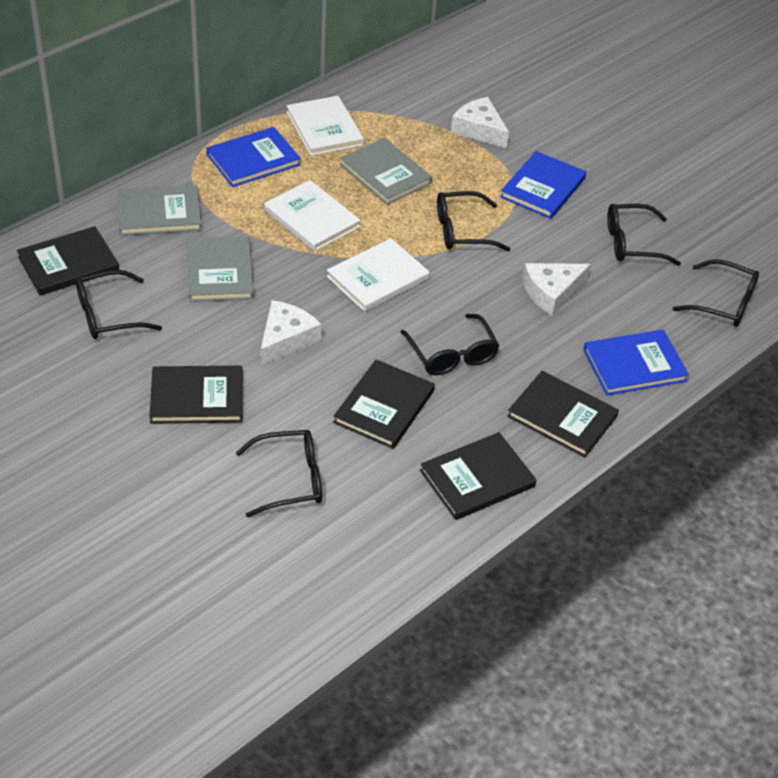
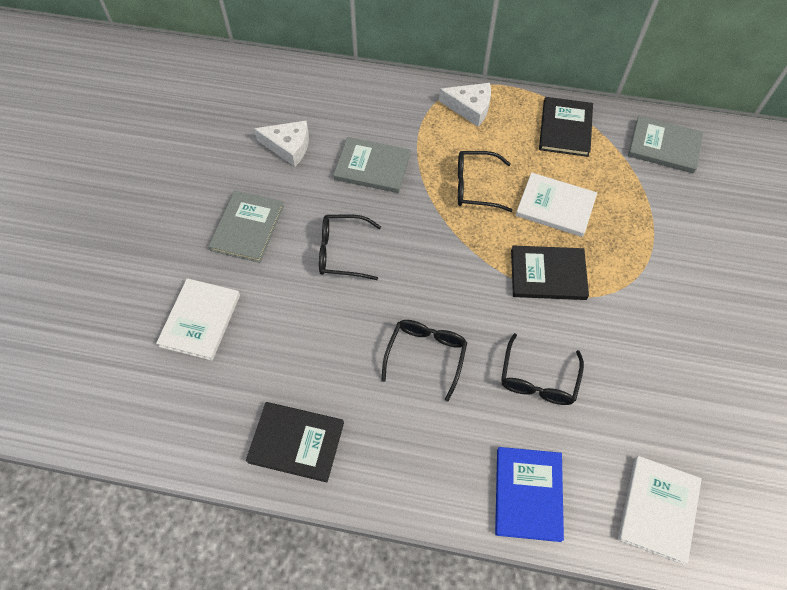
black book: [17,226,119,296] [149,366,243,424] [333,359,435,449] [420,432,536,520] [507,371,619,457] = 5 -> [246,402,344,483] [511,245,589,300] [539,97,593,157] = 3
black glasses: [76,270,162,339] [236,430,322,518] [400,314,499,375] [437,191,510,251] [607,204,681,266] [673,259,759,327] = 6 -> [319,214,381,280] [381,320,467,402] [458,151,513,212] [501,333,584,405] = 4
blue book: [206,127,301,187] [500,151,586,219] [583,330,689,396] = 3 -> [495,447,564,542] = 1
white cheese: [261,300,321,366] [451,97,509,148] [522,263,591,316] = 3 -> [254,121,309,167] [439,83,491,127] = 2

